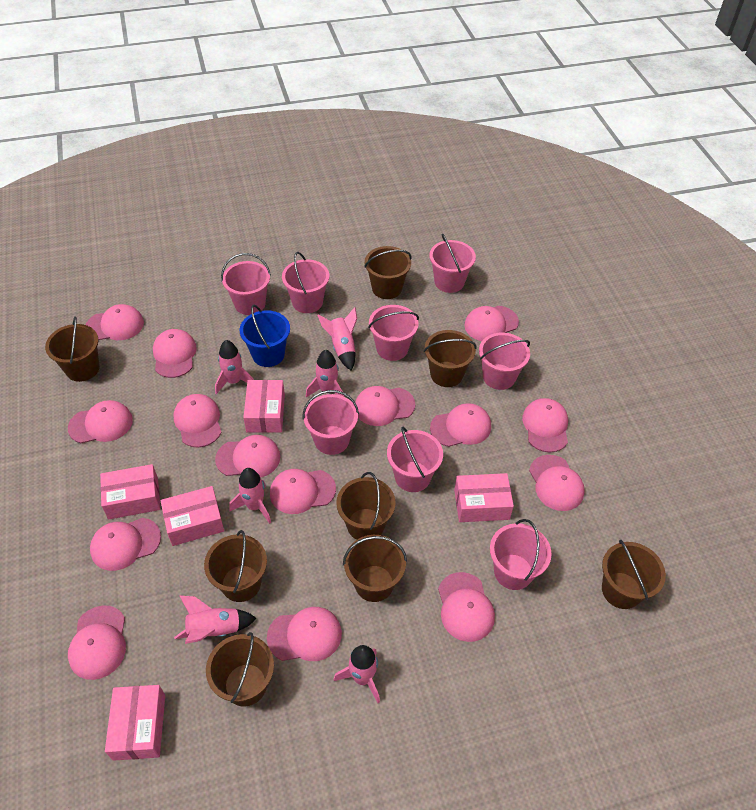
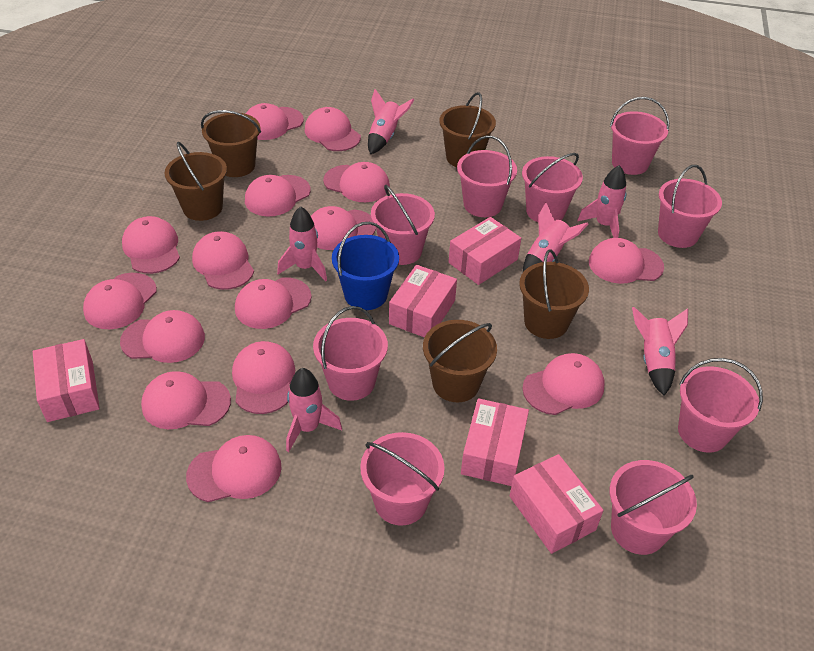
brown bucket: [45,316,100,382] [204,530,267,602] [206,632,274,706] [336,472,396,540] [343,535,407,602] [364,246,412,299] [424,330,477,387] [602,540,666,609] = 8 -> [165,142,227,221] [201,110,261,177] [423,320,497,402] [439,92,496,167] [519,249,589,339] = 5
pink bucket: [221,253,271,315] [282,252,330,313] [302,390,359,455] [368,305,419,361] [387,427,443,492] [429,233,476,293] [479,333,530,390] [490,519,552,590] = 8 -> [313,306,388,401] [360,432,445,526] [371,185,435,265] [457,136,517,217] [522,153,583,223] [610,97,669,175] [610,460,697,555] [658,165,722,248] [678,358,763,453] = 9

